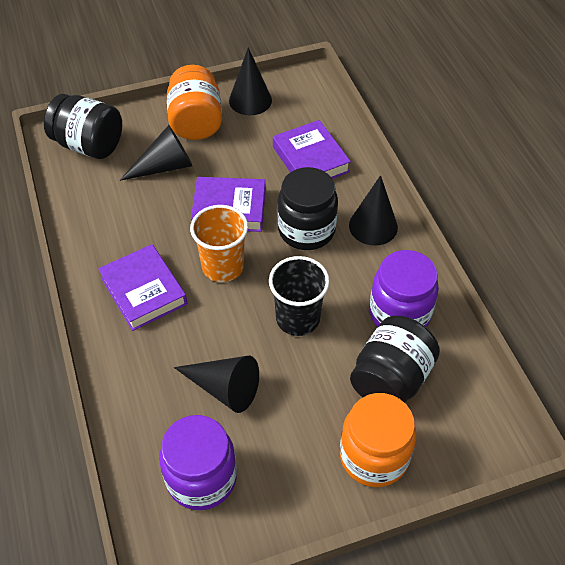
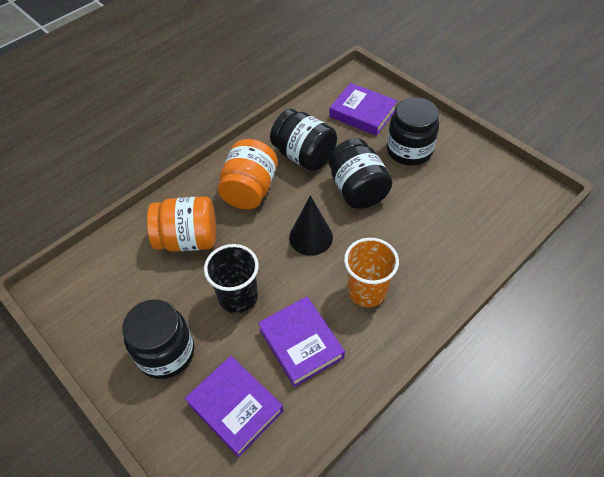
black cone: [119,125,192,181] [174,356,259,413] [229,47,272,115] [349,175,398,246] = 4 -> [289,195,333,256] = 1
black jar: [44,94,122,159] [277,167,338,250] [350,316,440,403] = 3 -> [122,299,194,379] [270,109,337,171] [329,138,393,209] [387,97,439,166] = 4
purple jar: [159,415,237,510] [369,250,439,327] = 2 -> none = 0

